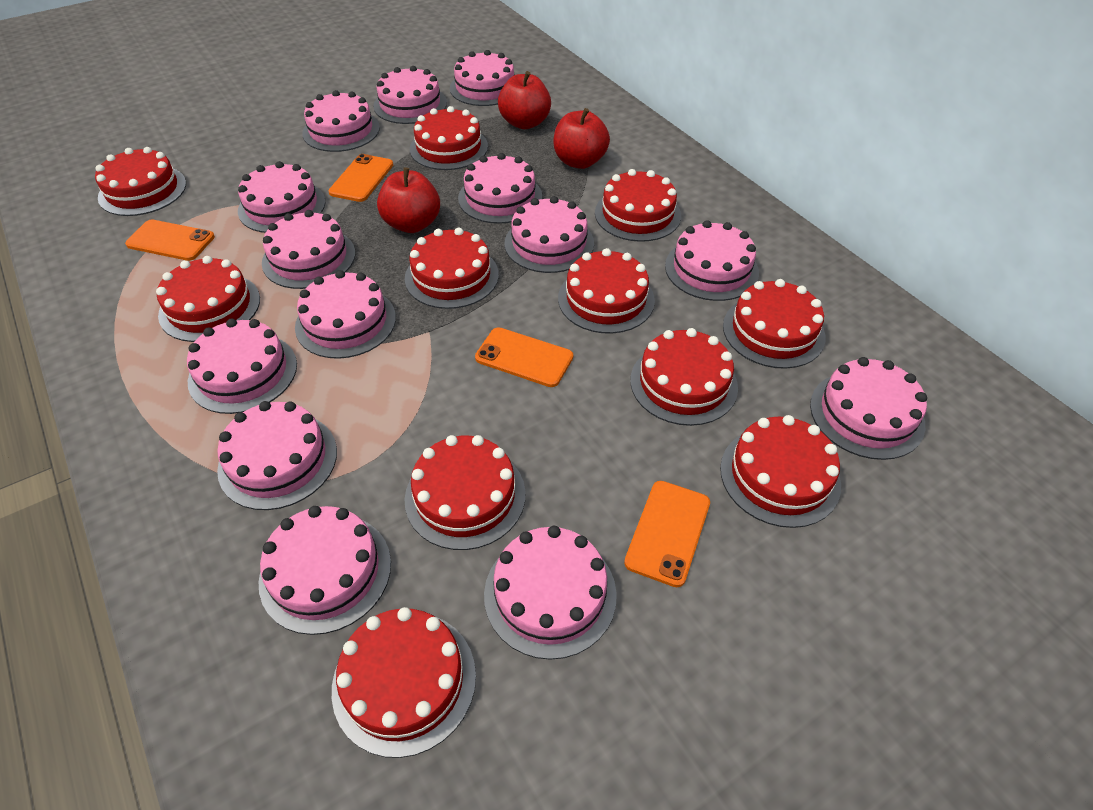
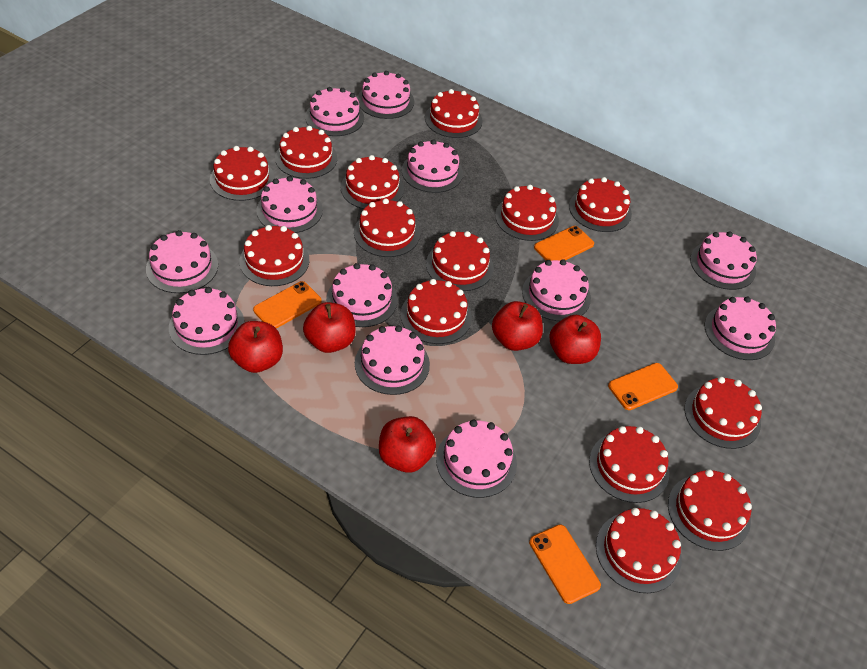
pink cake: [187,318,297,414] [217,401,337,510] [238,161,325,233] [259,506,391,635] [262,210,355,289] [295,270,396,359] [302,90,380,152] [373,66,447,124] [450,50,514,106] [458,153,542,224] [484,526,617,660] [505,196,594,273] [665,220,759,301] [810,357,927,460] = 14 -> [146,230,218,293] [169,287,244,355] [256,176,323,233] [305,87,364,136] [326,263,398,327] [355,325,430,395] [357,71,414,119] [402,139,463,193] [436,420,517,498] [522,259,591,321] [690,231,757,290] [705,297,776,360] = 12
red apple: [377,168,440,233] [498,71,551,129] [553,108,610,169] = 3 -> [228,321,283,373] [303,302,356,353] [379,416,436,473] [492,301,543,351] [550,315,601,364] = 5
red cake: [95,147,186,216] [156,256,260,342] [332,607,476,758] [405,227,499,309] [405,435,526,550] [410,106,488,170] [558,248,655,334] [595,169,681,242] [630,328,738,426] [720,415,841,528] [723,279,826,369] = 11 -> [210,146,275,201] [239,225,309,286] [275,126,337,179] [341,155,404,209] [354,198,420,257] [400,279,472,344] [425,89,483,138] [426,231,494,291] [495,185,559,241] [569,177,632,232] [589,426,669,503] [596,508,682,593] [668,469,752,551] [685,377,762,449] = 14

